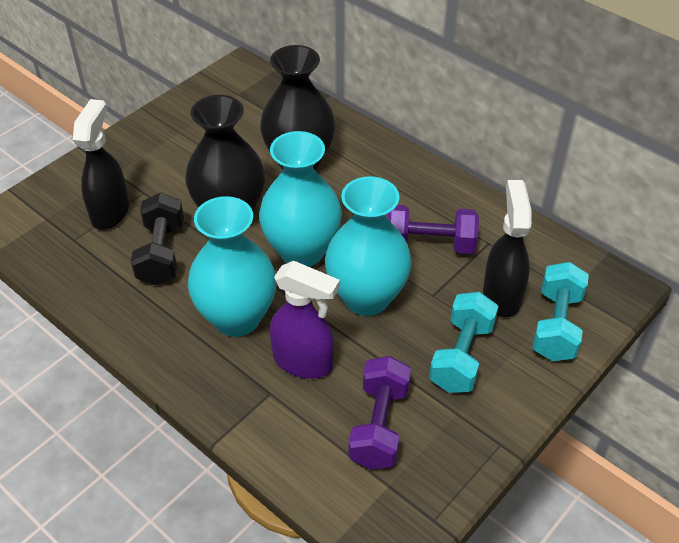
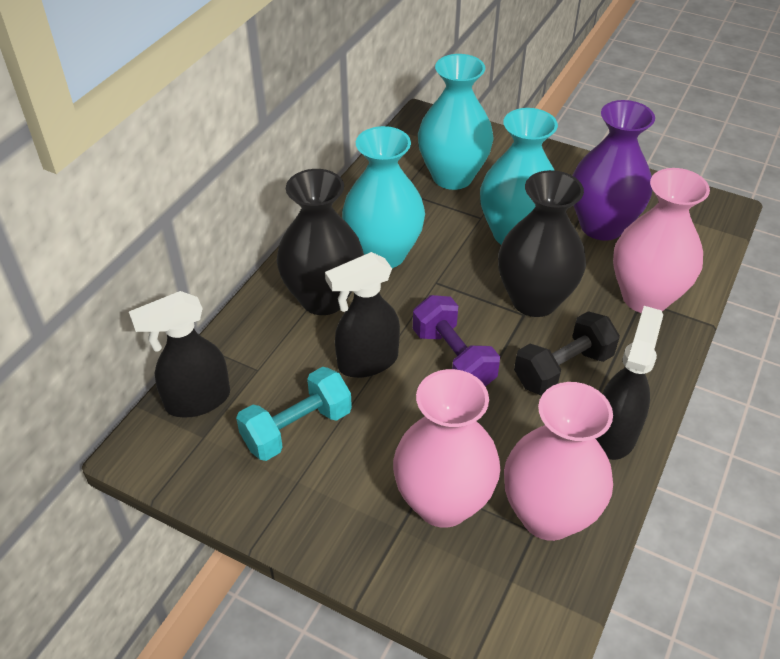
black spray bottle: [73,99,129,230] [483,180,532,317] = 2 -> [129,291,230,417] [325,252,400,378] [596,306,663,460] = 3
pink vase: none = 0 -> [393,369,500,528] [504,382,613,541] [613,168,710,313] = 3
purple dumbbell: [348,356,411,469] [387,205,479,254] = 2 -> [413,295,500,387] = 1
purple spray bottle: [270,261,340,379] = 1 -> none = 0
purple vase: none = 0 -> [572,100,655,241] = 1
turquoise dumbbell: [429,292,499,393] [533,262,589,361] = 2 -> [236,367,352,461] = 1

